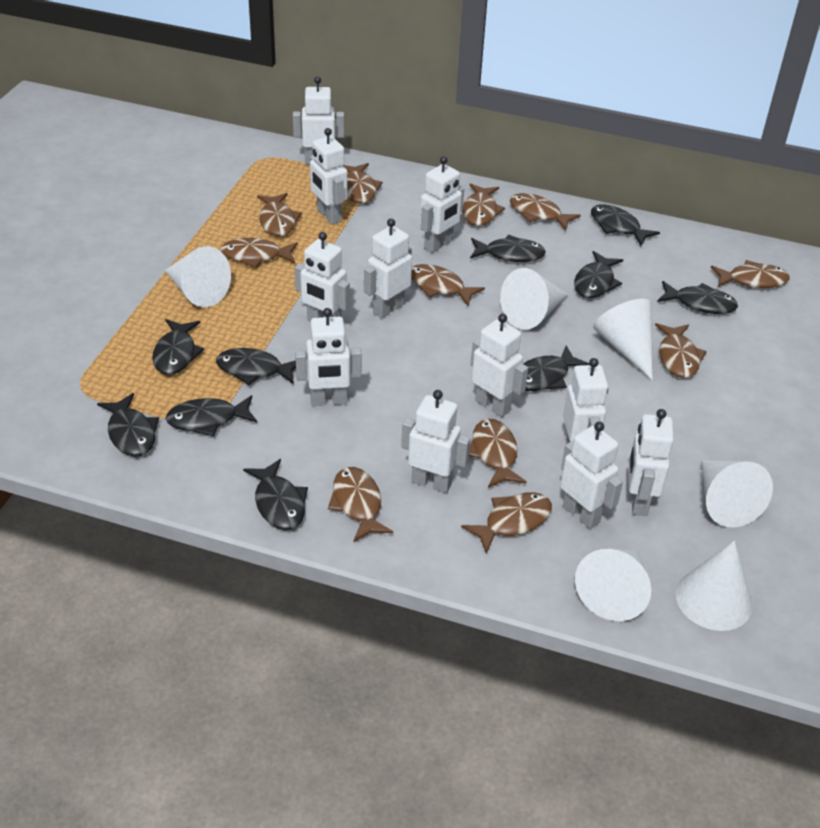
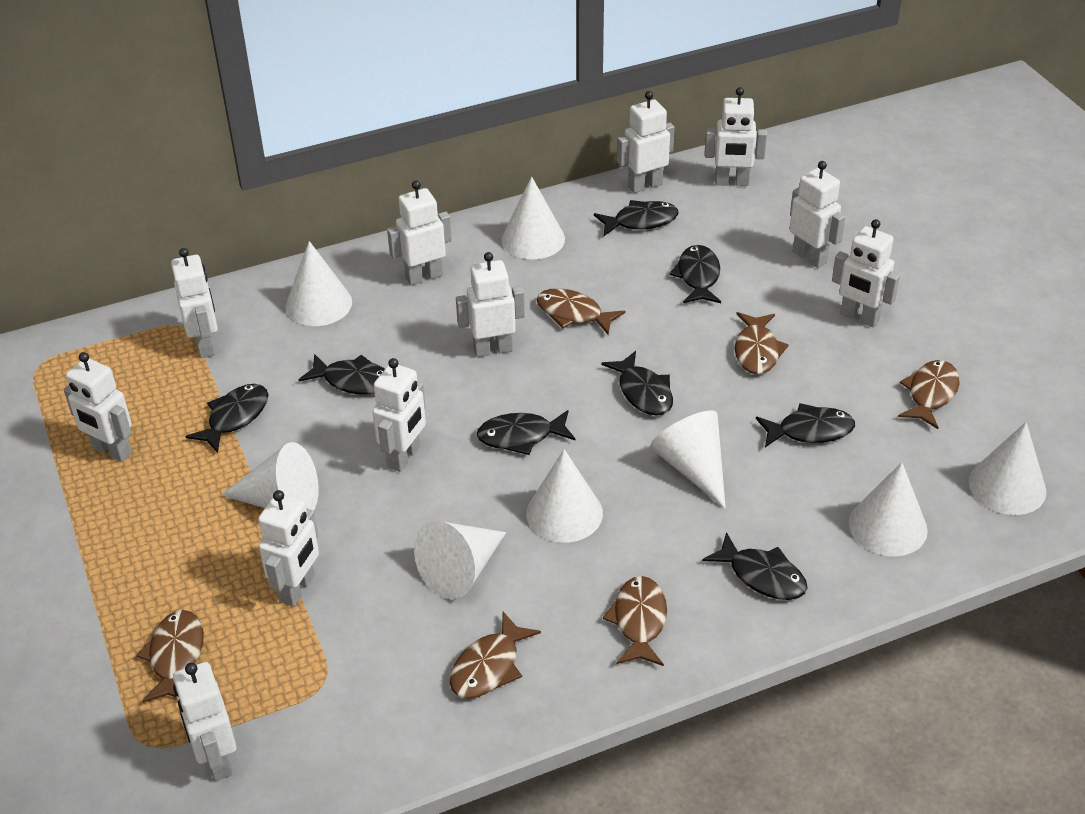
black fish: [97,393,159,457] [152,319,205,375] [166,395,257,436] [216,348,296,385] [243,459,308,530] [470,235,546,262] [523,345,590,391] [574,251,623,298] [591,204,660,246] [657,281,738,314] = 10 -> [185,384,268,453] [299,354,385,395] [477,410,575,455] [594,200,679,236] [601,351,673,416] [669,245,721,303] [702,532,808,600] [756,403,855,447] = 8
brown fish: [221,238,298,268] [257,193,302,236] [328,467,393,542] [343,163,383,204] [411,264,485,306] [461,492,552,554] [462,183,505,226] [469,419,527,488] [510,193,581,231] [655,323,707,378] [711,260,790,288] = 11 -> [136,610,204,703] [450,612,541,699] [536,288,625,335] [603,576,667,666] [735,312,789,374] [898,360,960,429] = 6
white cone: [165,246,231,307] [500,268,568,330] [575,549,651,621] [593,299,653,380] [676,540,752,631] [701,460,773,527] = 6 -> [221,442,319,511] [285,241,352,326] [414,521,506,599] [501,177,565,259] [526,449,603,543] [650,410,726,509] [849,462,928,556] [969,422,1046,515] = 8

